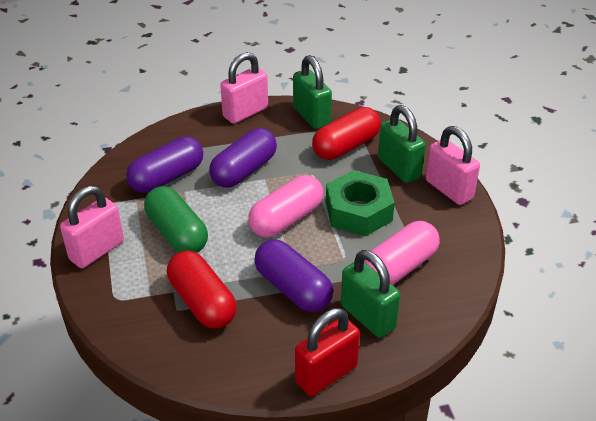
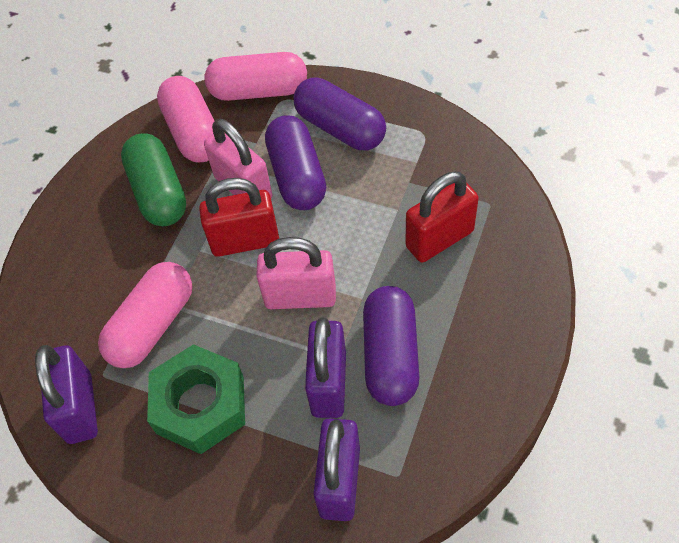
green padlock: [293,55,332,129] [341,250,400,338] [378,105,426,183] = 3 -> none = 0
pink capsule: [248,175,323,238] [364,221,440,285] = 2 -> [98,262,193,368] [157,76,214,162] [205,52,307,101] = 3
pink padlock: [60,186,124,268] [220,52,268,124] [426,126,480,205] = 3 -> [204,119,272,198] [256,237,336,309] = 2
purple padlock: none = 0 -> [35,345,98,444] [305,317,346,418] [313,419,360,521] = 3
red capsule: [167,251,237,329] [312,107,381,160] = 2 -> none = 0
red padlock: [295,308,360,396] = 1 -> [199,178,279,257] [405,172,479,262] = 2

